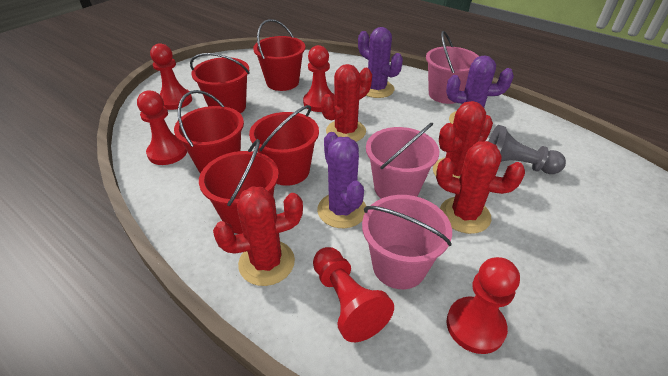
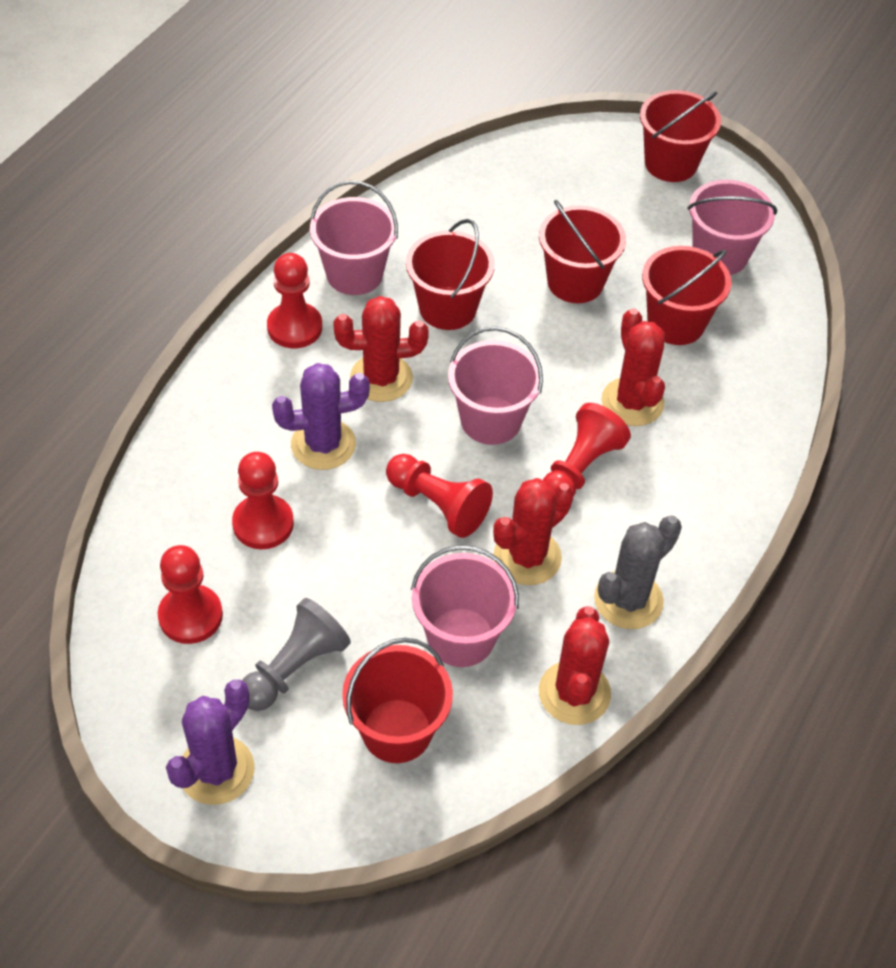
grey cactus: none = 0 -> [594,515,682,629] = 1
pink bucket: [362,195,452,289] [366,123,439,199] [426,31,479,104] = 3 -> [310,181,398,295] [411,545,519,667] [448,327,543,445] [687,180,777,275] = 4
purple cactus: [317,132,366,228] [358,27,403,98] [446,55,514,124] = 3 -> [166,680,255,805] [272,363,370,470] = 2

